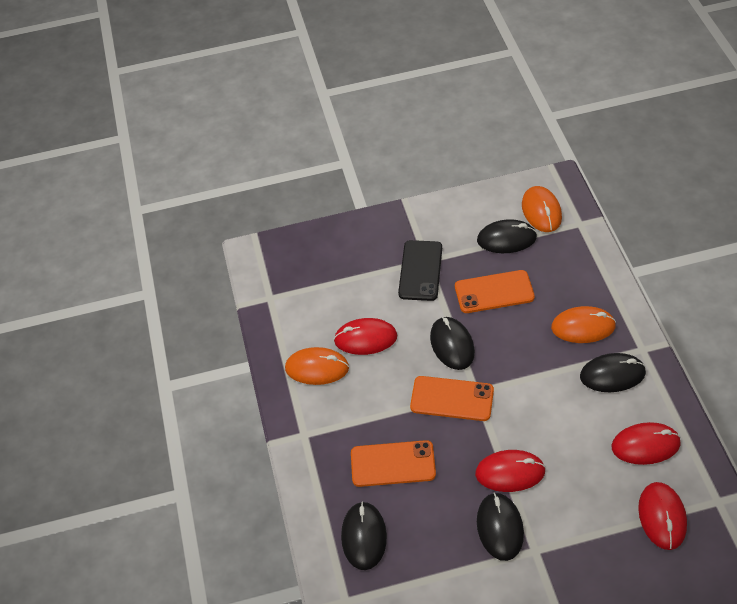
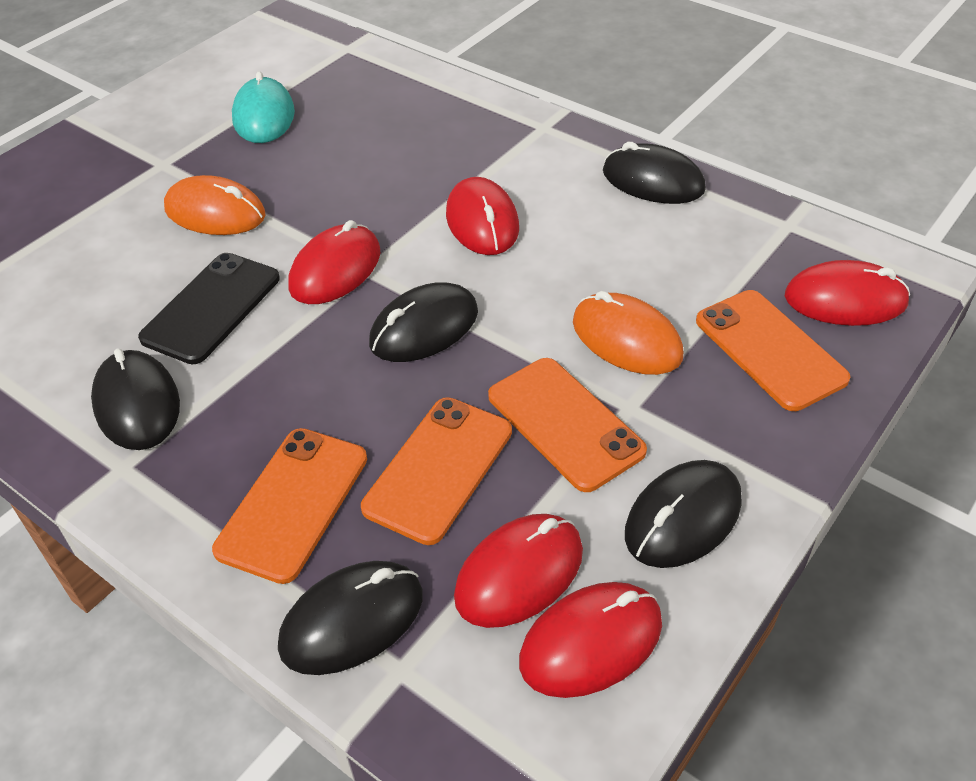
orange mouse: [285,347,349,385] [522,186,562,232] [551,306,616,343] = 3 -> [164,175,266,235] [573,291,683,375] = 2
orange phone: [351,440,436,487] [410,376,494,421] [455,270,535,313] = 3 -> [212,428,367,584] [361,397,512,545] [488,358,647,492] [696,290,850,411] = 4
red mouse: [334,318,397,355] [475,450,546,492] [611,422,681,465] [638,482,687,550] = 4 -> [288,220,380,304] [446,177,519,255] [454,514,583,628] [519,582,662,698] [785,260,910,326] = 5
turquoise mouse: none = 0 -> [232,71,295,143] = 1

